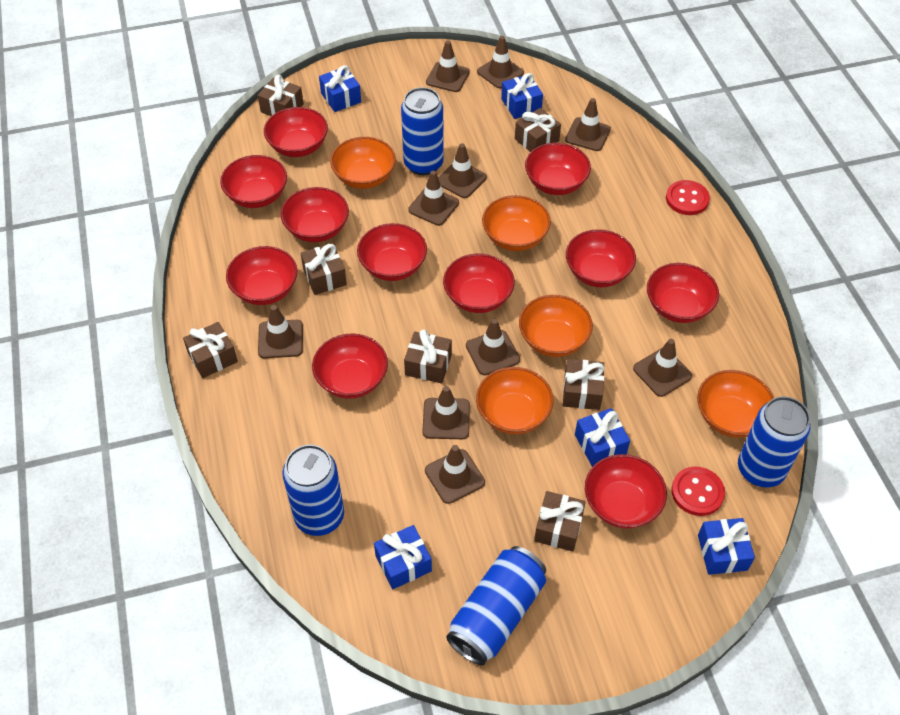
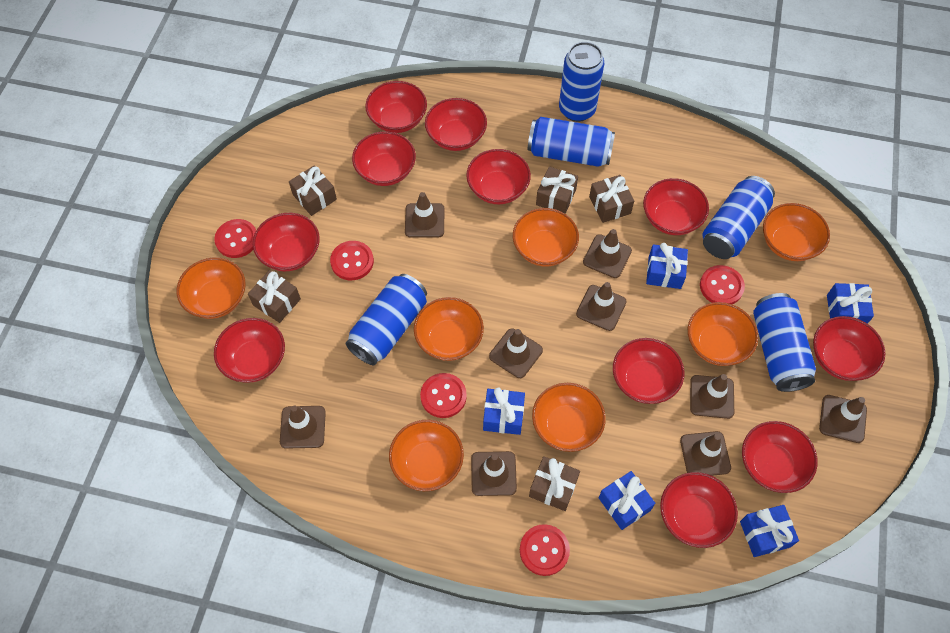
blue can: [282,444,344,536] [401,87,444,175] [446,546,546,665] [738,396,811,487] = 4 -> [346,274,427,365] [528,117,615,167] [559,42,604,122] [703,176,775,259] [753,293,816,392] = 5
brown gift: [183,322,238,378] [258,75,304,116] [301,243,347,295] [404,329,452,384] [515,108,561,152] [534,491,586,552] [563,359,604,410] = 7 -> [248,270,301,323] [289,165,337,216] [529,456,580,511] [536,166,578,214] [589,175,634,223] = 5
brown traffic cone: [258,305,303,358] [408,171,459,226] [423,386,470,439] [425,445,485,504] [426,41,470,92] [438,143,487,198] [466,319,520,375] [477,36,524,88] [565,98,611,151] [633,339,692,397] = 10 -> [280,405,326,449] [405,192,445,238] [471,451,517,496] [489,328,543,378] [576,282,627,331] [583,229,632,278] [680,431,731,476] [690,374,734,419] [819,395,867,443] = 9
orange bowl: [330,137,396,189] [476,367,554,434] [482,195,551,251] [519,295,593,357] [697,370,774,438] = 5 -> [177,257,246,319] [389,420,464,491] [414,297,484,361] [513,208,579,267] [532,383,606,452] [688,302,758,366] [763,203,830,261] = 7
red button: [666,180,710,215] [671,467,725,516] = 2 -> [214,219,256,258] [330,241,374,280] [420,373,467,418] [520,524,570,576] [700,265,745,304] = 5

